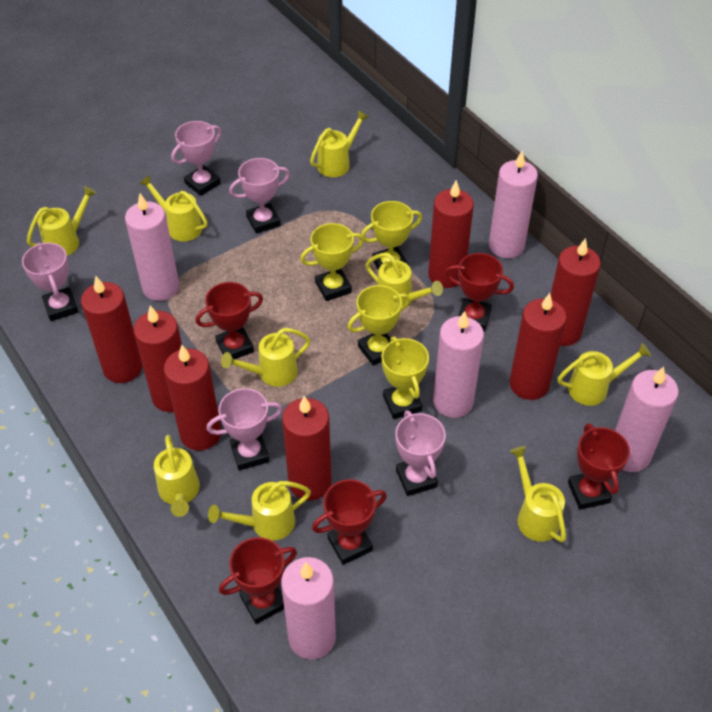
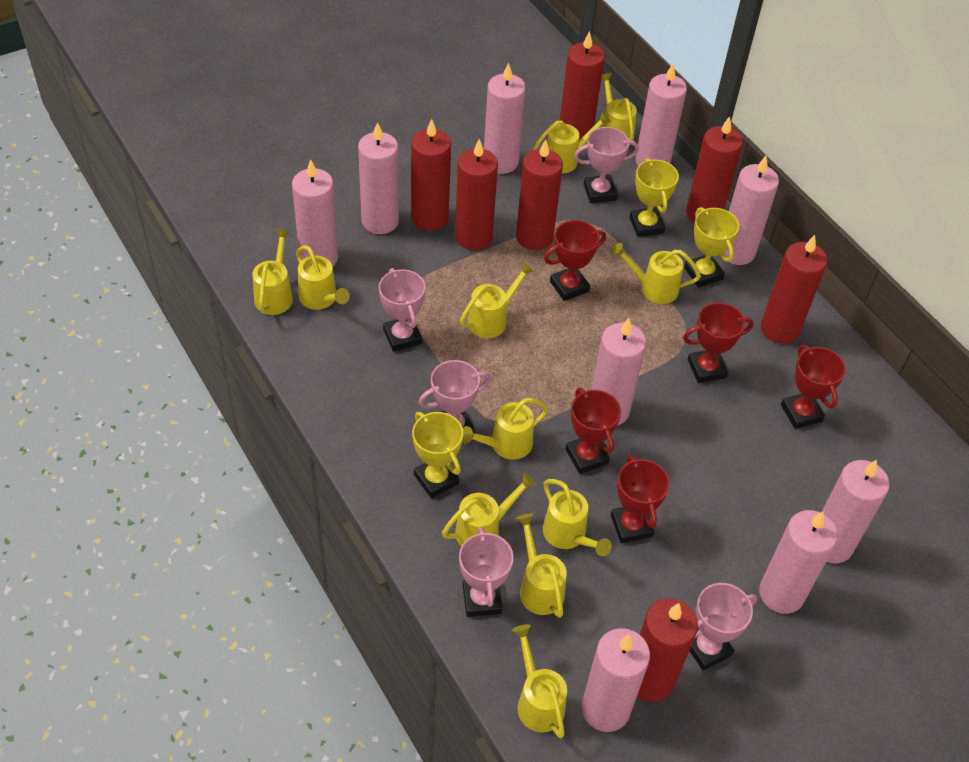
pink candle: [125,193,179,301] [281,557,336,660] [433,311,484,418] [489,150,538,258] [615,367,679,472] = 5 -> [292,159,338,267] [358,122,399,234] [484,63,526,174] [582,628,650,732] [592,318,646,426] [635,64,687,166] [723,156,779,265] [759,510,838,614] [822,459,890,563] = 9
yellow trophy: [300,223,364,301] [347,285,410,366] [361,201,422,270] [382,337,429,419] = 4 -> [412,412,463,498] [629,158,679,237] [684,207,739,287] = 3
yellow watering can: [27,186,97,256] [139,175,208,242] [154,435,200,517] [208,481,311,540] [221,328,311,387] [310,110,369,177] [366,253,443,308] [510,446,566,542] [558,343,651,406] = 9 -> [252,229,293,315] [296,245,350,310] [442,473,536,546] [460,262,534,338] [462,398,549,460] [512,624,567,738] [516,514,567,618] [533,112,611,173] [543,479,612,556] [601,73,637,145] [611,243,701,304] = 11

